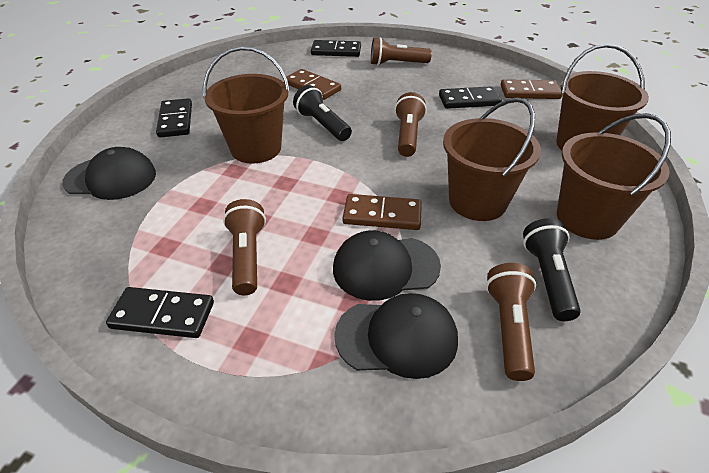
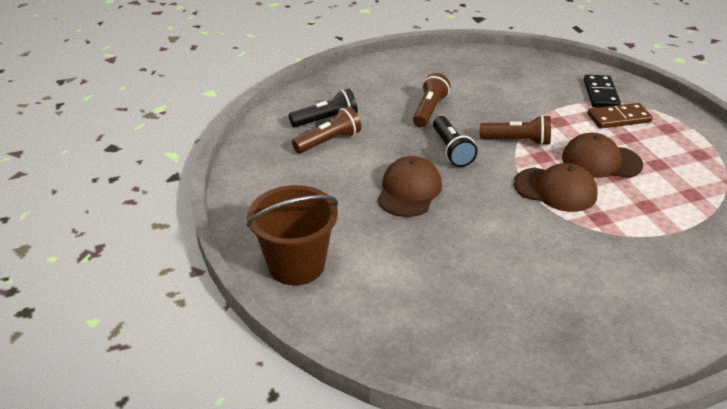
black cap: [62,147,156,200] [333,230,441,301] [334,293,458,379] = 3 -> none = 0
black domino: [106,287,214,338] [156,98,192,137] [311,40,361,57] [439,86,502,109] = 4 -> [584,75,621,107] = 1
brown bucket: [203,46,290,164] [443,97,541,221] [556,44,649,150] [557,113,671,240] = 4 -> [247,185,338,285] = 1
brown cap: none = 0 -> [377,156,442,217] [514,163,598,212] [562,133,643,178] = 3
brown domino: [284,69,341,100] [343,194,422,230] [501,79,563,99] = 3 -> [588,103,653,129] = 1
brown flashlight: [223,199,266,295] [371,37,432,66] [395,92,427,157] [486,263,536,381] = 4 -> [292,106,361,153] [413,73,450,127] [480,115,551,146] = 3

